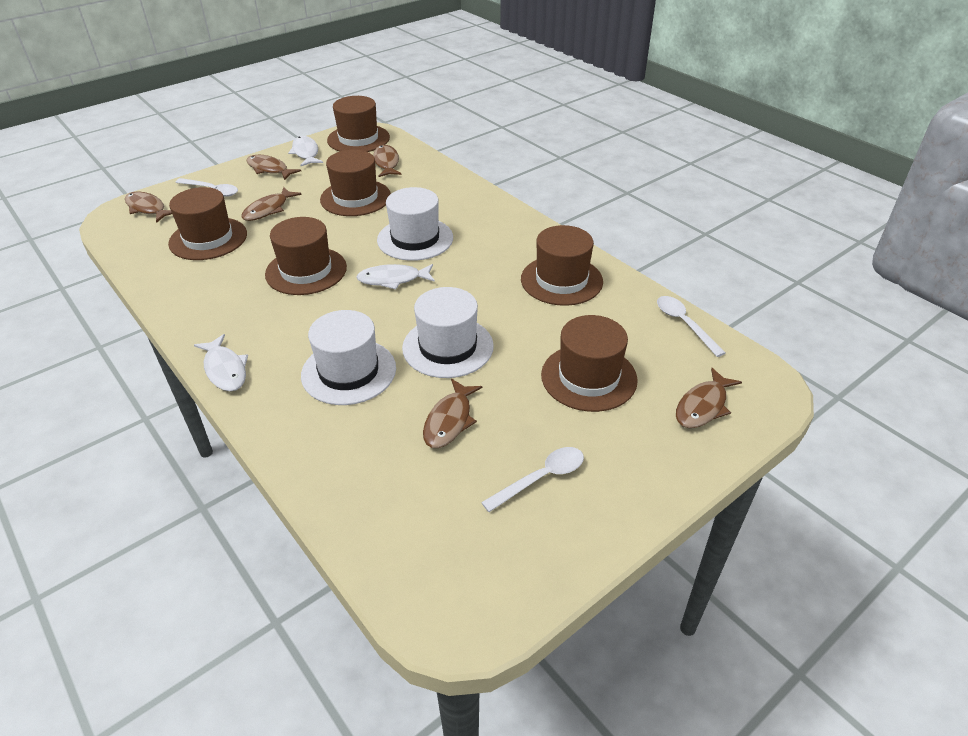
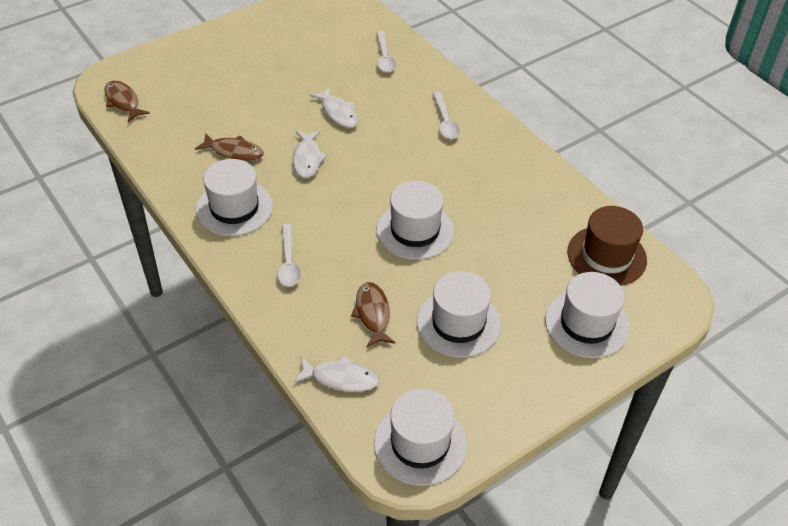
brown fish: [125,191,172,223] [241,187,302,221] [247,155,301,180] [373,145,402,177] [423,379,482,448] [676,368,742,428] = 6 -> [104,81,150,122] [195,133,264,161] [351,282,396,348] = 3
brown hat: [168,187,247,260] [265,217,347,295] [320,150,391,216] [327,96,390,152] [521,225,603,306] [541,315,638,412] = 6 -> [567,206,647,286] = 1
white hat: [301,310,396,405] [377,187,453,261] [402,287,494,378] = 3 -> [196,159,273,236] [374,389,467,486] [377,181,454,260] [417,271,501,358] [545,272,630,358] = 5

